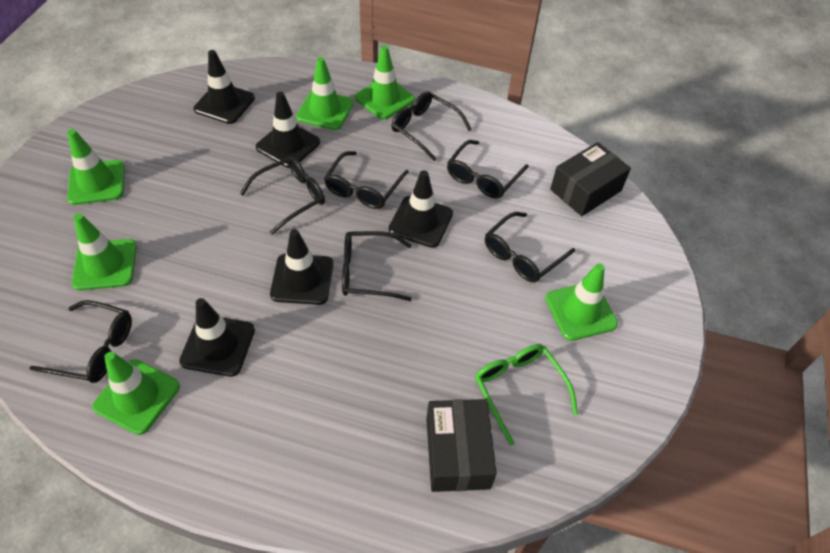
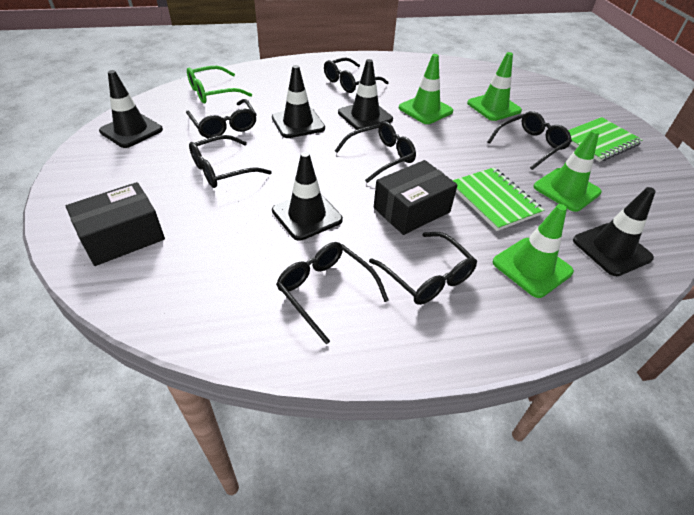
green notebook: none = 0 -> [452,167,544,231] [568,117,642,162] = 2
green traffic cone: [67,129,125,205] [72,214,137,291] [93,352,180,435] [296,57,354,130] [355,46,415,119] [545,263,618,341] = 6 -> [399,54,453,124] [467,52,522,121] [493,204,574,298] [534,130,602,212] = 4

